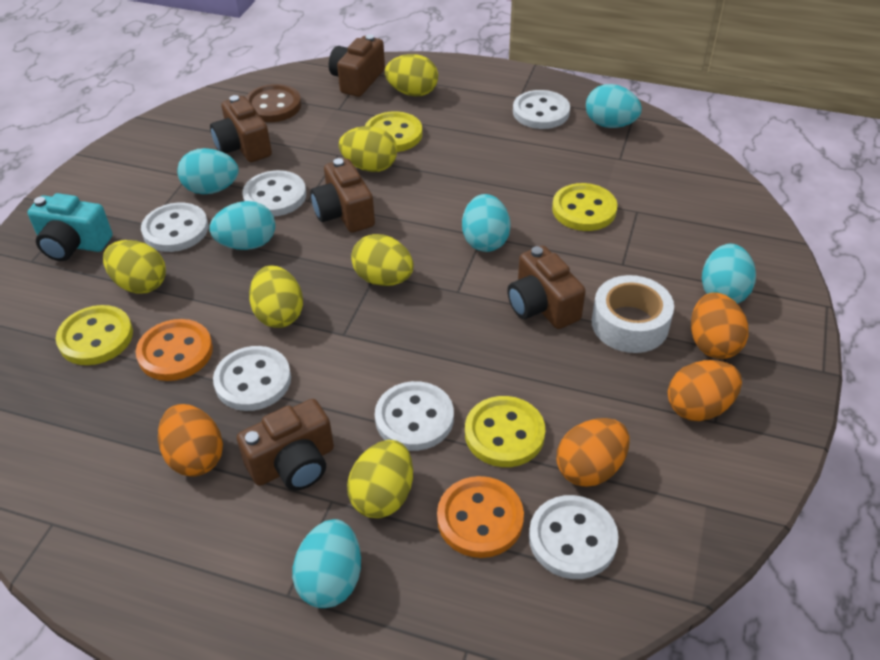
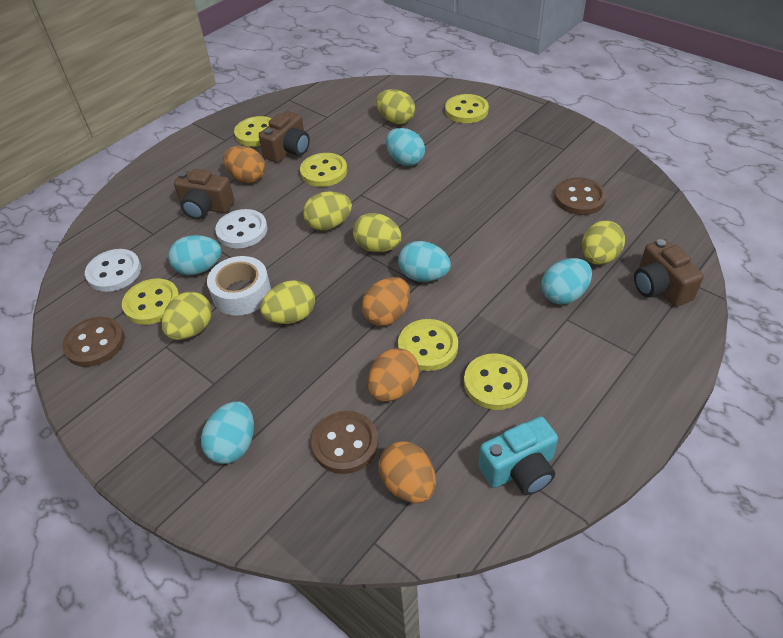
brown button: [246,84,301,122] = 1 -> [62,317,125,367] [311,411,379,474] [554,177,607,215] = 3
brown camera: [210,95,272,162] [237,399,334,491] [310,158,375,233] [329,34,385,97] [507,246,586,329] = 5 -> [174,169,234,220] [259,111,310,163] [634,239,704,307] = 3
orange button: [136,319,213,381] [437,476,524,558] = 2 -> none = 0
turquoise egg: [177,148,239,194] [209,201,275,250] [292,519,361,608] [462,194,511,252] [586,84,642,128] [702,244,756,304] = 6 -> [168,235,222,275] [201,401,254,464] [386,128,425,166] [398,241,451,282] [541,258,592,304] = 5
white button: [141,203,208,252] [213,346,291,411] [242,170,306,216] [375,381,454,451] [513,90,570,129] [529,495,619,579] = 6 -> [85,249,141,292] [215,209,268,248] = 2
yellow button: [56,305,133,365] [365,111,423,152] [465,396,545,467] [552,183,617,231] = 4 -> [122,278,180,325] [234,116,272,147] [300,153,347,187] [398,319,458,371] [445,94,489,123] [464,353,528,410] = 6

